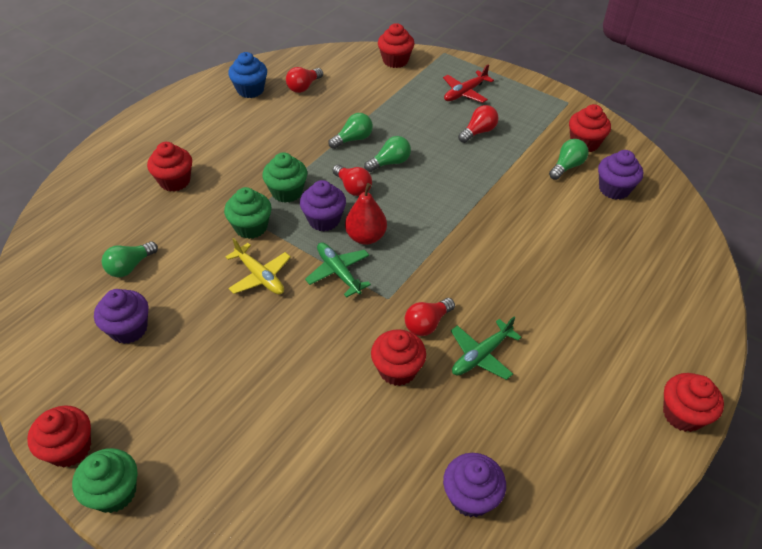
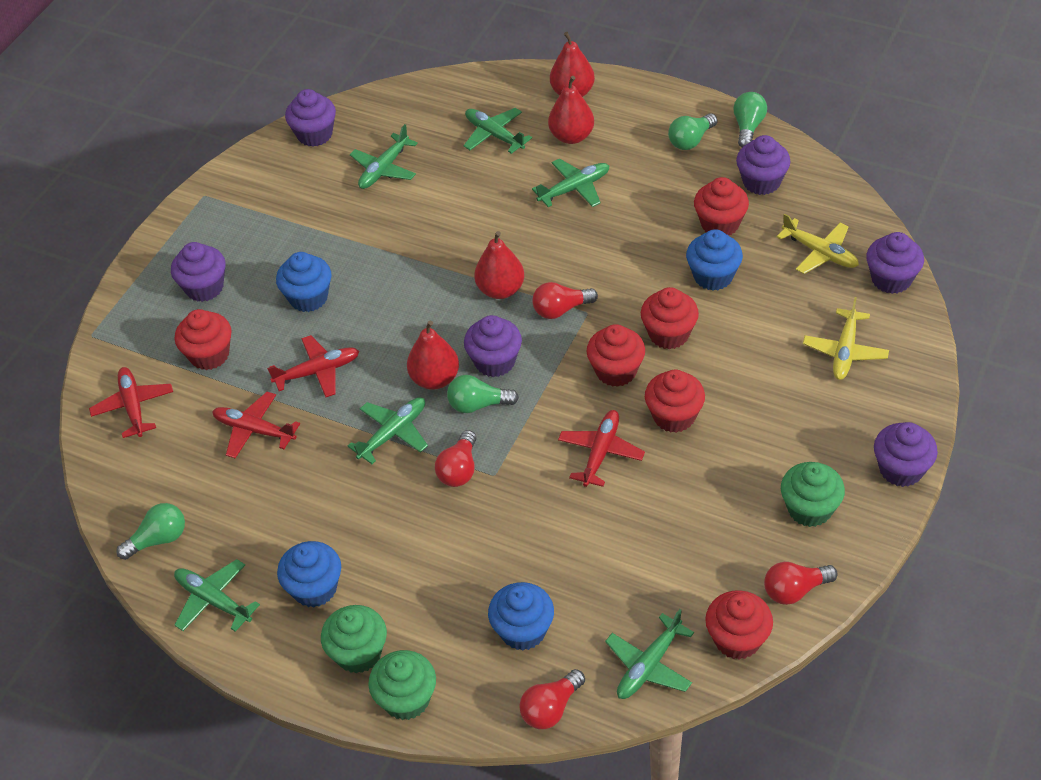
blue cupcake: [228,52,267,98] = 1 -> [276,252,332,312] [277,541,341,607] [488,582,554,651] [686,229,743,291] = 4
green plane: [305,242,371,298] [451,317,522,380] = 2 -> [174,559,260,632] [348,397,428,464] [350,124,418,189] [464,108,532,154] [532,159,609,207] [605,609,694,699] = 6
purple cupcake: [94,289,149,344] [300,180,346,231] [443,453,506,517] [598,150,643,200] = 4 -> [171,242,226,302] [285,89,336,147] [464,315,522,377] [736,135,790,195] [866,232,924,294] [874,422,938,487] = 6
red pear: [345,183,387,245] = 1 -> [407,321,459,390] [474,231,524,299] [548,76,594,144] [550,32,595,97] = 4
red plane: [443,64,494,103] = 1 -> [89,367,173,438] [212,392,300,458] [267,335,359,397] [558,410,645,487] = 4
yellow plane: [226,238,291,294] = 1 -> [777,214,859,274] [803,297,889,380] = 2

